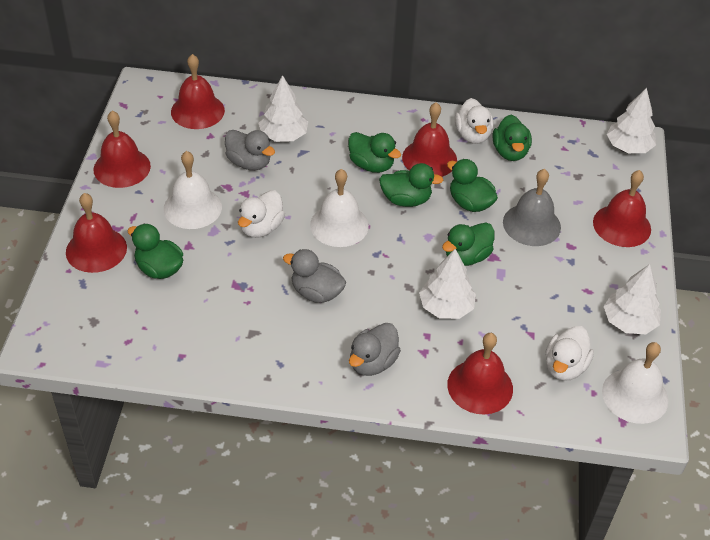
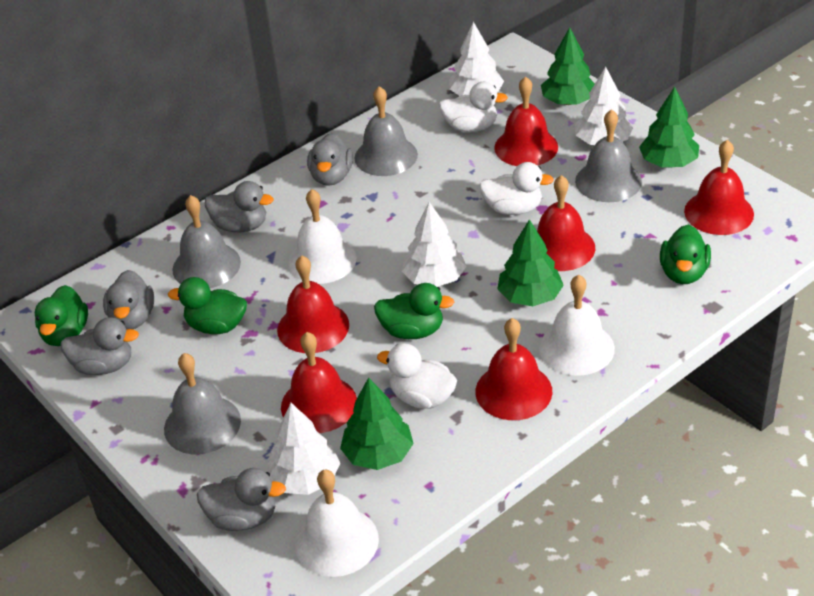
green duck: [127,224,184,279] [348,132,401,173] [379,163,443,207] [442,222,495,266] [447,159,498,212] [493,115,532,161] = 6 -> [35,285,88,346] [168,277,247,334] [374,283,454,339] [660,225,711,284] = 4
green tree: none = 0 -> [340,377,414,470] [497,219,564,306] [541,27,595,105] [639,86,699,167] = 4
grey bell: [503,169,561,246] = 1 -> [164,353,241,454] [173,195,241,288] [354,86,418,176] [575,109,642,202] = 4
grey duck: [225,130,275,170] [283,249,346,303] [349,323,401,376] = 3 -> [61,317,139,375] [103,270,154,329] [197,468,286,531] [205,181,274,232] [307,133,353,186] = 5

